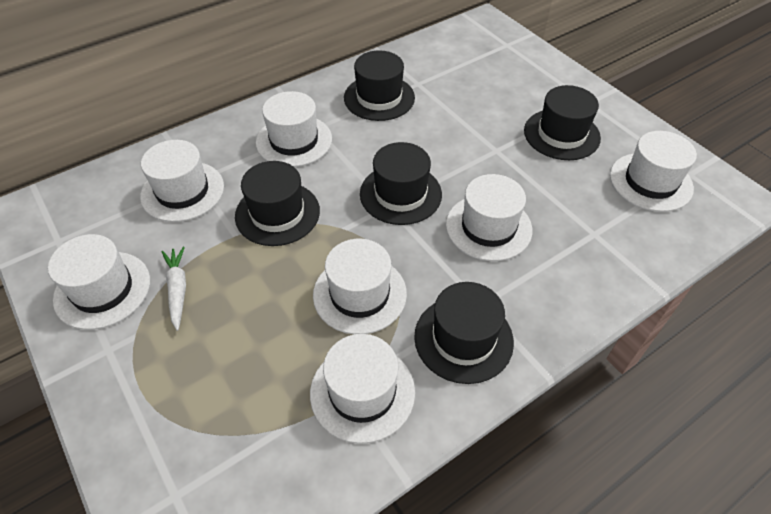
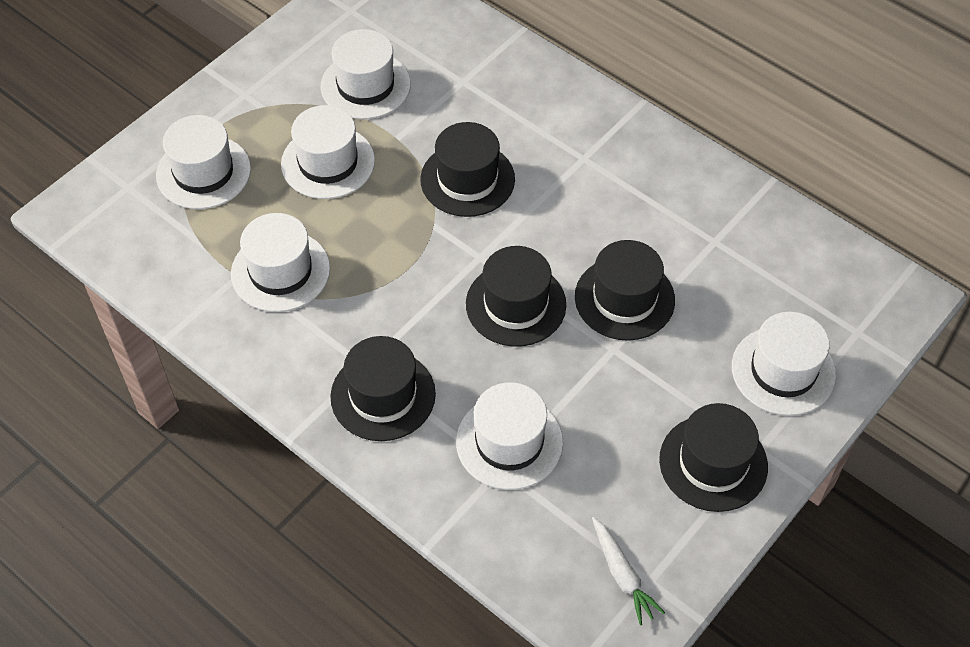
white hat: [48,234,150,330] [140,140,224,222] [256,91,332,167] [310,334,415,444] [313,239,407,334] [446,174,532,261] [610,131,697,212] = 7 -> [156,115,251,209] [231,213,330,312] [281,105,375,199] [321,29,411,119] [456,382,563,490] [732,312,836,416] = 6

